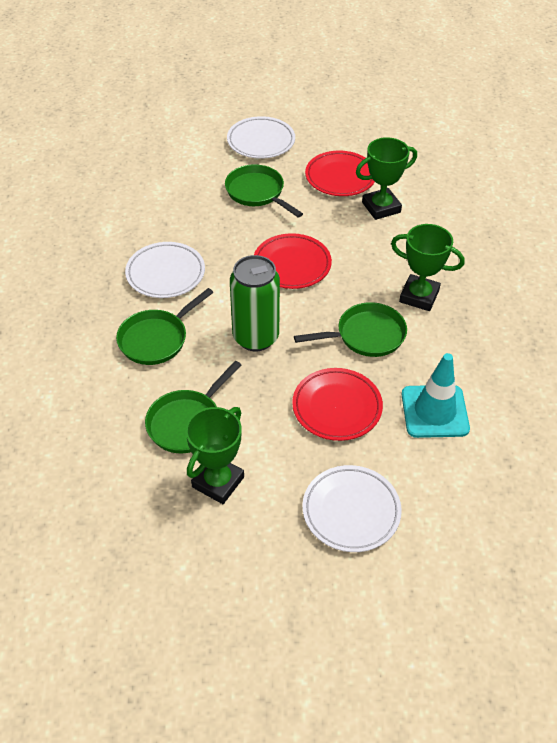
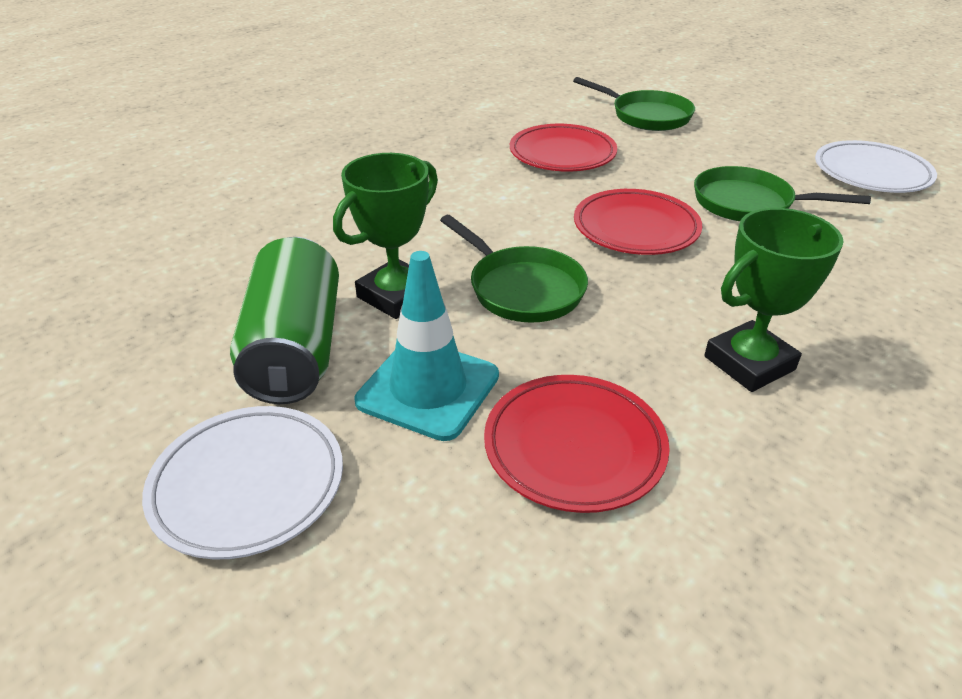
green pan: [116,288,214,365] [145,361,241,454] [225,164,303,218] [294,302,407,357] = 4 -> [440,215,588,323] [573,77,695,131] [694,166,871,221] = 3
green trophy: [185,407,244,504] [356,137,417,220] [391,224,465,311] = 3 -> [333,153,438,319] [704,208,844,392] = 2
white plate: [125,242,205,298] [227,116,295,159] [302,465,402,552] = 3 -> [142,406,343,560] [815,140,937,193] = 2

